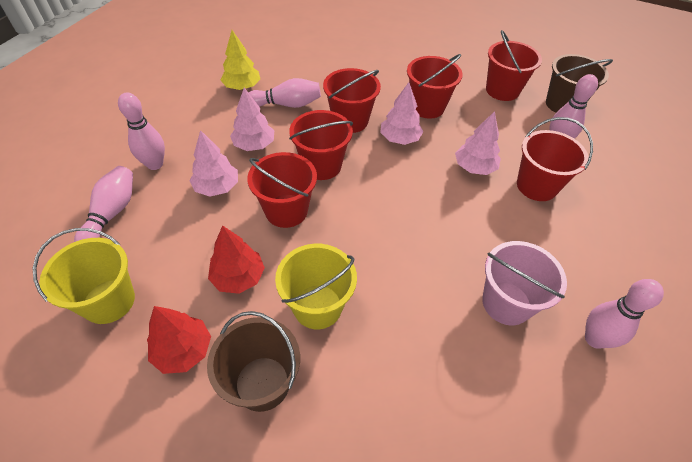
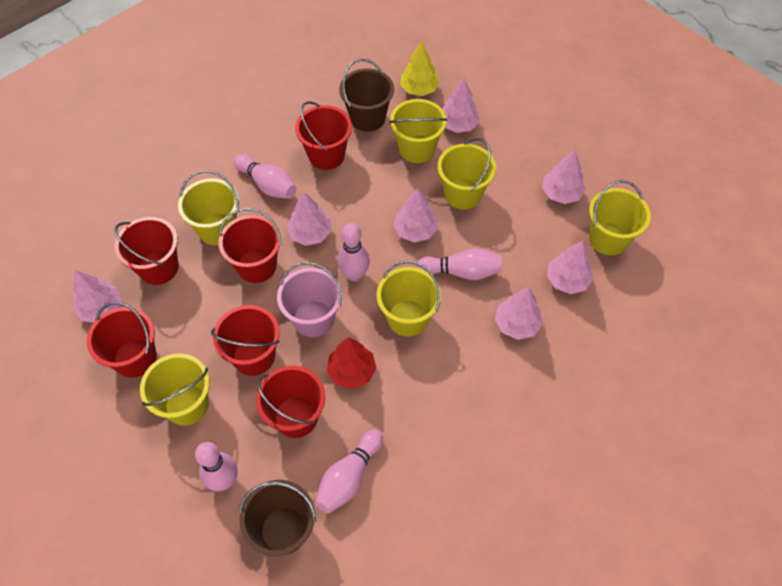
pink tree: [189,130,238,197] [230,88,274,151] [380,82,423,145] [455,111,501,175] = 4 -> [73,270,122,323] [287,192,331,246] [393,188,438,243] [442,78,480,133] [495,287,543,340] [542,150,586,204] [547,241,594,294] = 7
red tree: [147,306,211,374] [208,225,265,294] = 2 -> [327,337,377,389] = 1
yellow bucket: [33,228,135,324] [275,244,357,329] = 2 -> [140,354,210,426] [178,170,239,245] [377,261,441,337] [389,99,447,163] [438,138,496,209] [589,180,651,255] = 6

